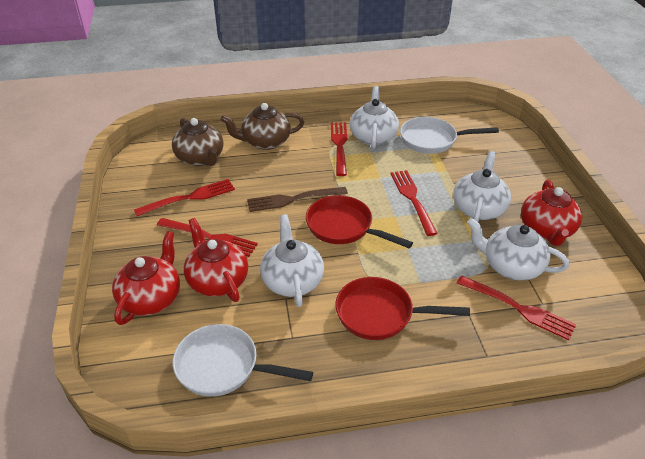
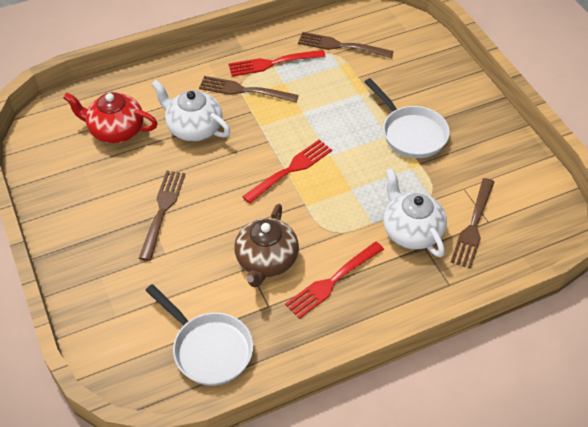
brown fork: [247,187,348,212] = 1 -> [139,171,185,261] [199,76,299,103] [298,32,394,58] [451,178,494,269] = 4
brown teapot: [172,118,224,166] [221,103,304,150] = 2 -> [234,204,299,287] = 1
red fork: [134,179,235,216] [157,218,258,257] [331,122,347,176] [391,170,438,236] [457,275,577,340] = 5 -> [229,50,326,76] [242,140,332,204] [285,242,384,319] = 3
red pan: [306,195,413,248] [335,277,470,340] = 2 -> none = 0
red teapot: [112,231,180,325] [184,218,248,302] [521,180,582,246] = 3 -> [63,92,158,144] = 1
white teapot: [260,214,324,307] [350,86,399,149] [453,151,511,222] [467,218,569,281] = 4 -> [151,80,231,141] [384,168,447,258] = 2

